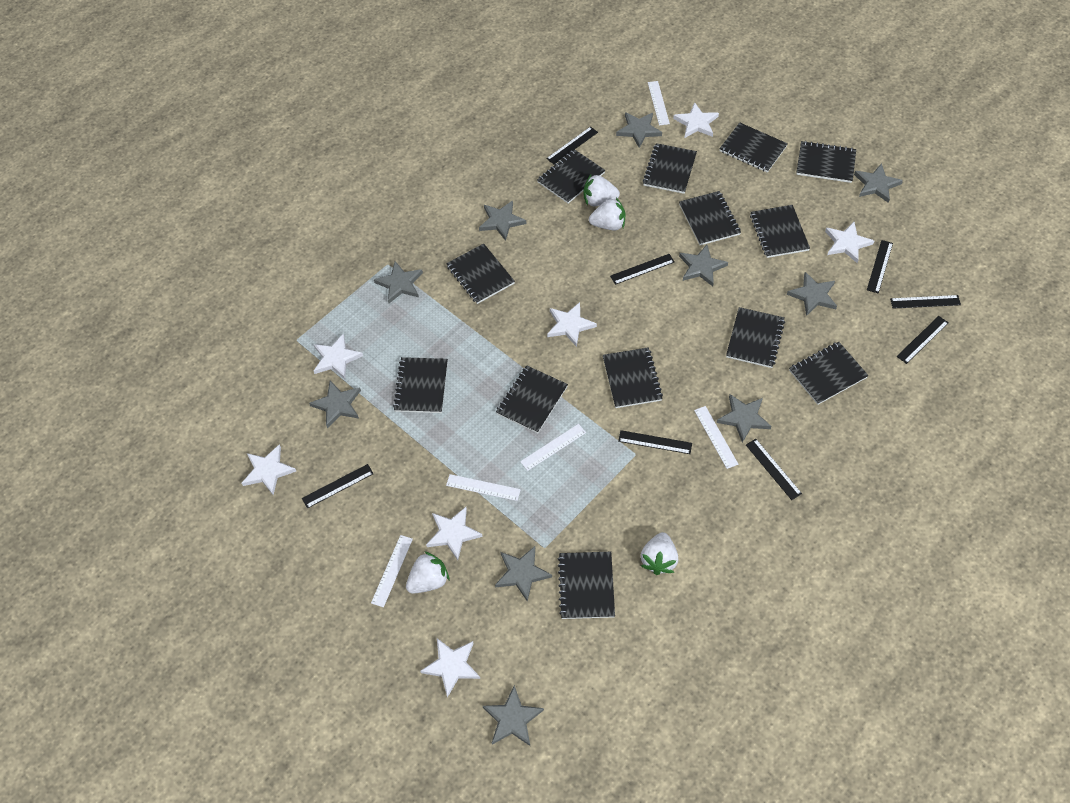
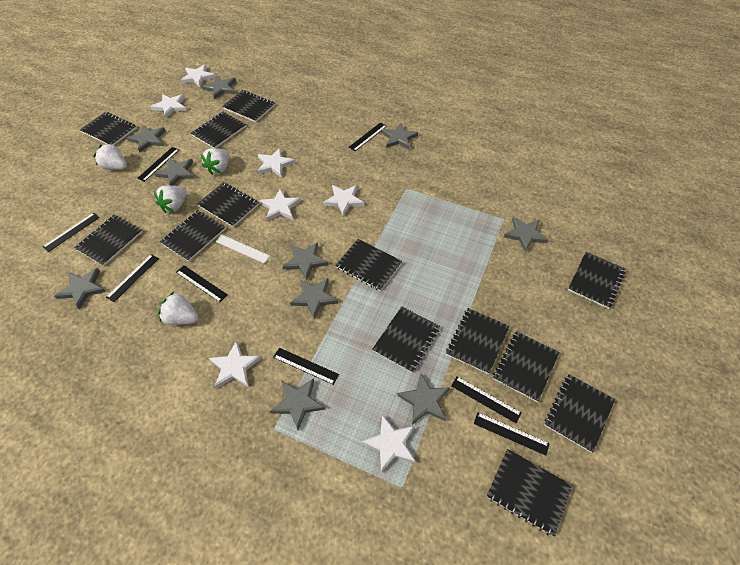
white ruler: [371,535,413,607] [446,474,521,501] [520,424,586,471] [648,81,670,126] [694,406,738,469] = 5 -> [215,235,270,263] = 1

